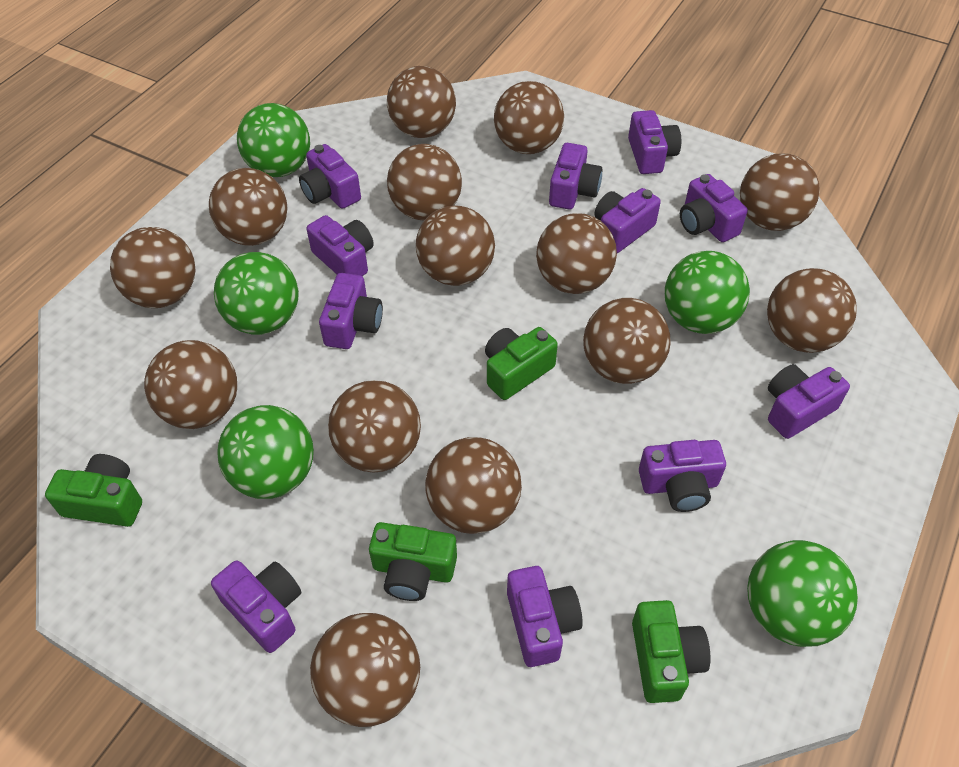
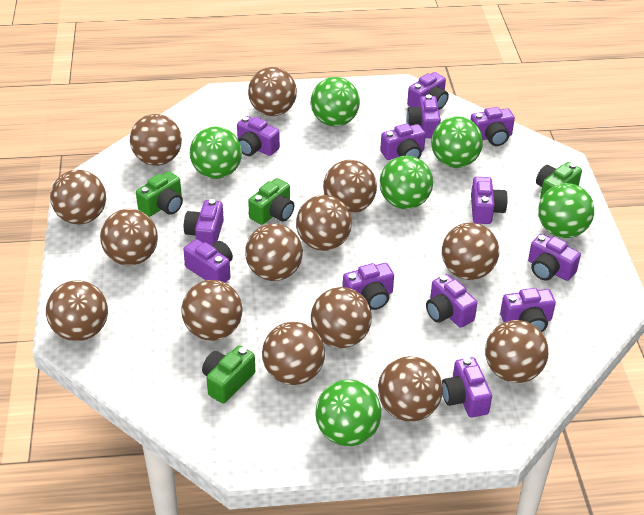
green ball: [214,252,299,335] [217,405,314,499] [237,103,310,177] [665,251,750,334] [747,540,858,647] = 5 -> [190,126,242,179] [311,77,360,127] [315,380,382,446] [380,156,433,209] [431,116,483,168] [538,183,594,238] = 6
purple camera: [211,560,302,653] [299,144,361,209] [307,215,374,276] [319,273,383,349] [507,566,583,667] [549,143,602,209] [595,188,661,253] [628,110,681,174] [639,440,726,512] [680,174,748,242] [768,364,850,439] = 11 -> [183,239,233,282] [184,199,224,245] [237,116,280,156] [343,263,394,310] [380,124,426,160] [406,95,441,138] [407,72,449,110] [426,274,477,328] [442,357,492,417] [470,107,515,146] [471,177,508,224] [500,288,556,332] [528,234,581,281] = 13

